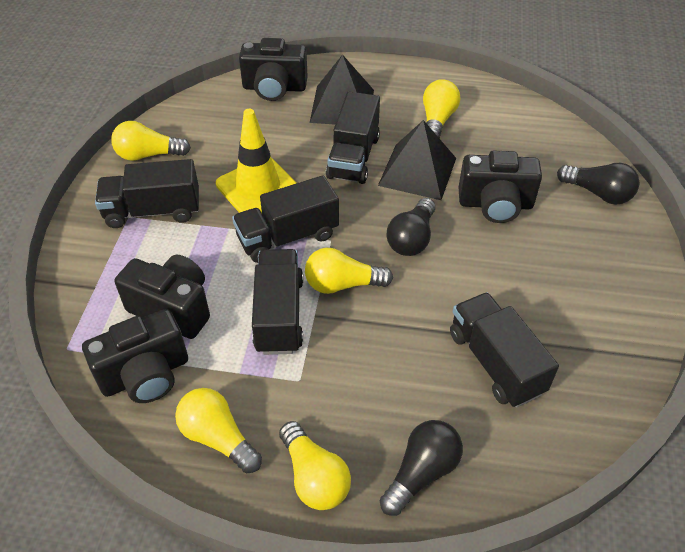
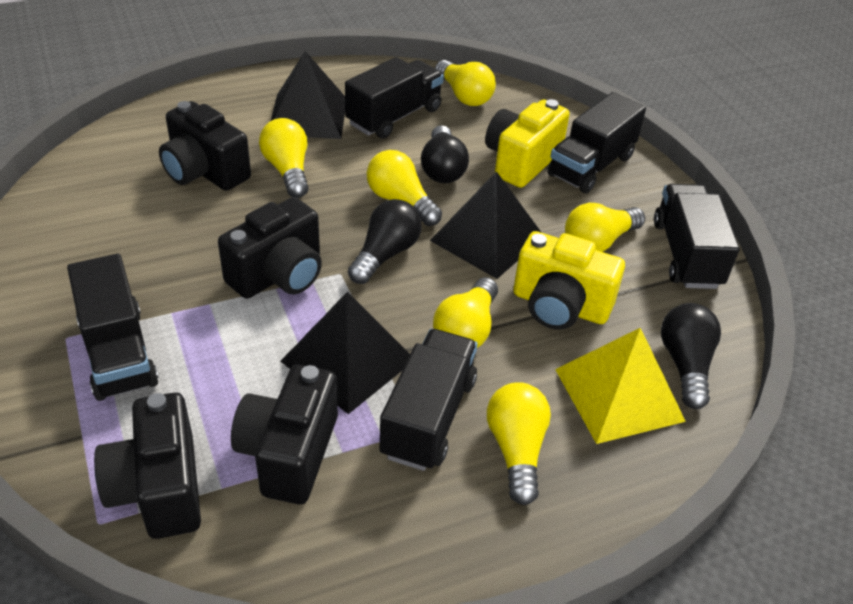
black pyramid: [310,54,374,125] [378,120,456,200] = 2 -> [271,51,345,139] [280,292,410,414] [430,171,542,279] = 3
yellow camera: none = 0 -> [485,99,570,188] [513,231,625,330] = 2
yellow light bulb: [111,121,191,161] [175,388,262,474] [279,421,351,510] [305,248,393,294] [423,79,460,139] = 5 -> [259,118,309,198] [367,150,442,226] [433,277,498,348] [435,60,496,106] [487,382,551,505] [565,203,645,252] = 6
yellow pyramid: none = 0 -> [555,328,686,444] = 1
yellow traffic cone: [216,109,296,213] = 1 -> none = 0

